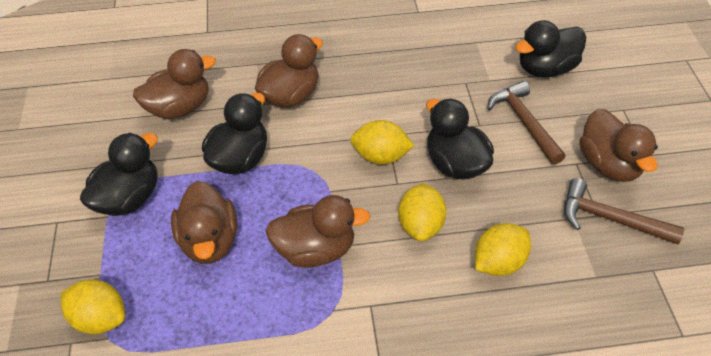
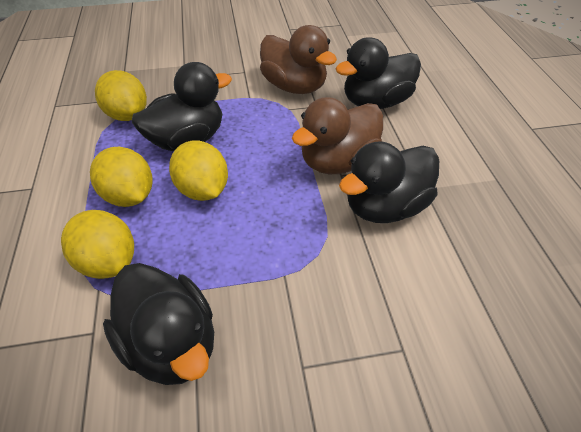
brown duck: [133,49,216,119] [171,181,237,264] [255,34,323,108] [266,195,370,268] [579,109,658,182] = 5 -> [260,25,337,94] [292,97,383,174] = 2
brown hammer: [487,81,566,165] [564,178,684,244] = 2 -> none = 0

